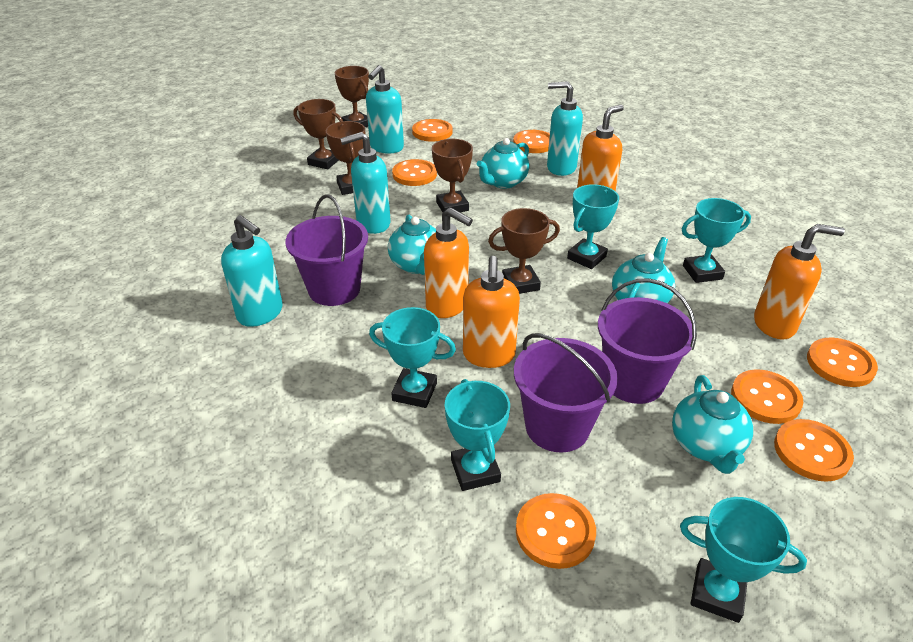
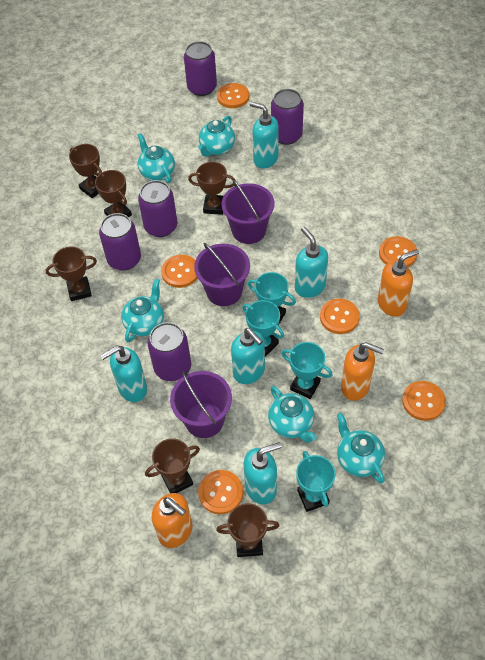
brown trophy: [293,99,343,169] [326,121,366,195] [335,66,369,127] [432,139,473,212] [488,208,560,294] = 5 -> [46,246,97,301] [69,144,102,198] [95,170,132,217] [145,438,200,493] [188,162,236,215] [216,503,280,557] = 6
orange button: [392,159,437,186] [412,119,452,142] [513,130,550,153] [516,493,596,569] [731,369,803,424] [774,419,854,482] [807,338,878,387] = 7 -> [161,255,197,288] [198,470,243,514] [217,83,249,108] [320,299,360,334] [379,236,417,267] [402,381,446,421] = 6
orange soap dispenser: [424,207,473,318] [463,256,520,368] [577,105,624,191] [754,224,845,340] = 4 -> [152,493,193,548] [341,342,384,401] [377,249,419,317] = 3
purple can: none = 0 -> [99,213,141,271] [138,180,178,237] [147,322,191,381] [184,41,217,96] [271,89,304,145] = 5
turquoise soap dispenser: [221,215,283,327] [340,132,390,234] [366,65,404,154] [547,81,583,176] = 4 -> [101,346,147,402] [231,328,265,384] [243,442,282,504] [249,102,279,169] [295,227,328,298] = 5
turquoise teapot: [388,215,436,275] [477,138,529,189] [612,237,675,304] [672,375,753,474] = 4 -> [121,278,164,342] [138,133,175,183] [198,116,235,157] [268,386,317,443] [337,413,385,484] = 5
turquoise trophy: [369,307,456,408] [445,379,510,491] [567,184,619,269] [680,497,807,623] [682,198,751,283] = 5 -> [242,300,284,357] [248,272,296,325] [282,342,333,399] [296,451,336,512] = 4

